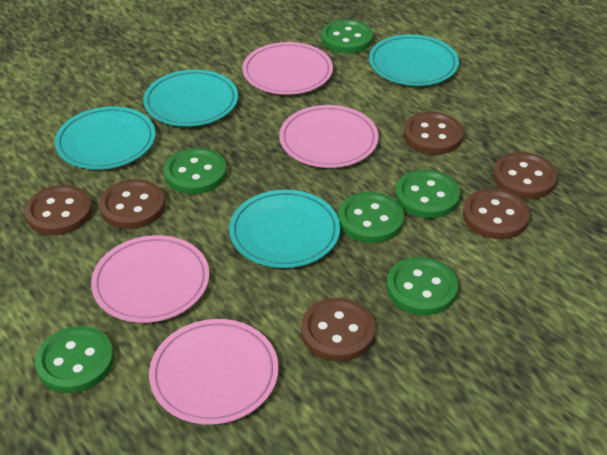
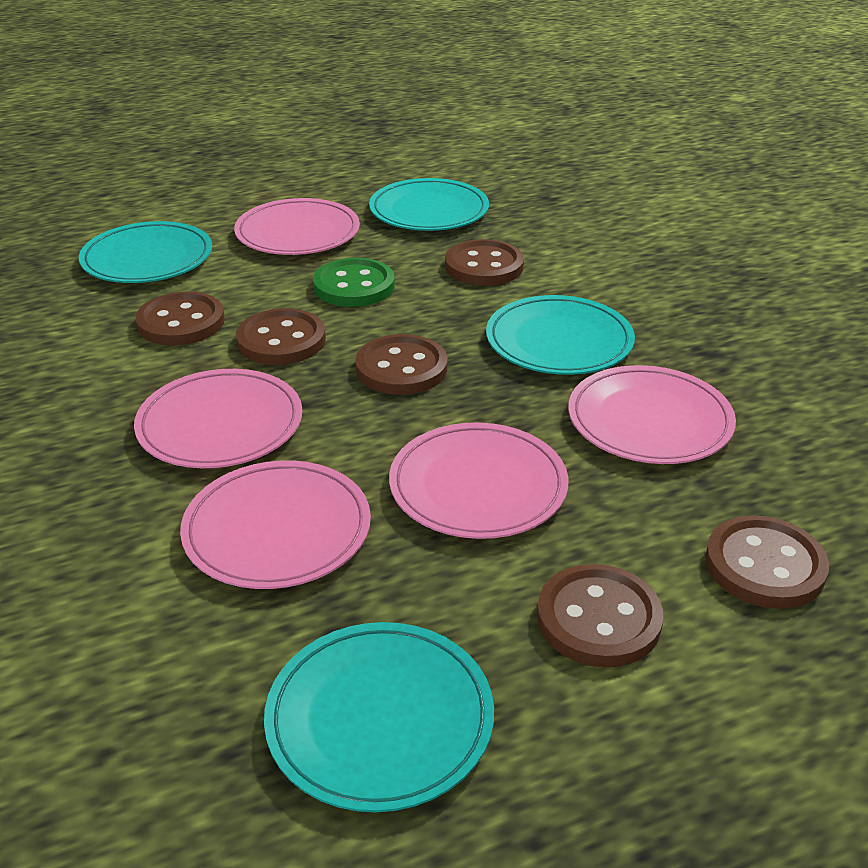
green button: [35,326,114,393] [164,148,227,194] [321,20,373,53] [338,192,404,243] [386,257,458,315] [395,170,460,218] = 6 -> [313,258,395,307] = 1
pink plate: [91,235,209,323] [149,319,279,425] [242,42,333,95] [279,105,379,168] = 4 -> [134,369,302,468] [180,460,371,589] [234,198,360,255] [389,422,568,539] [568,365,736,464] = 5

